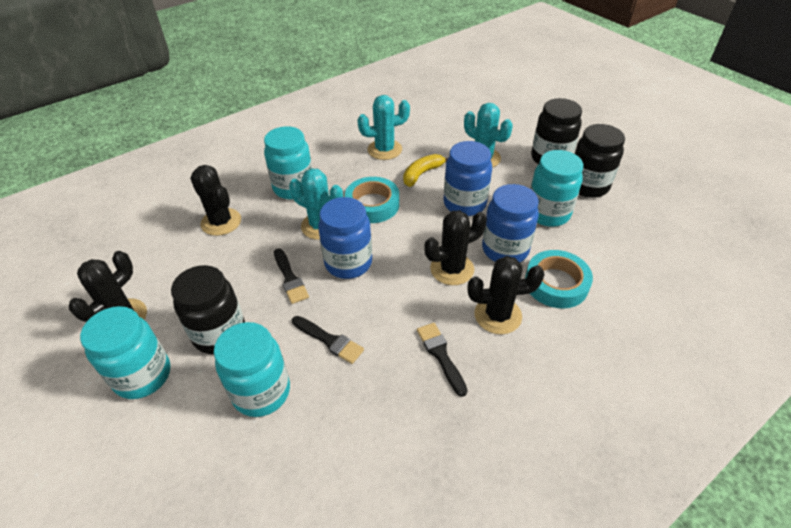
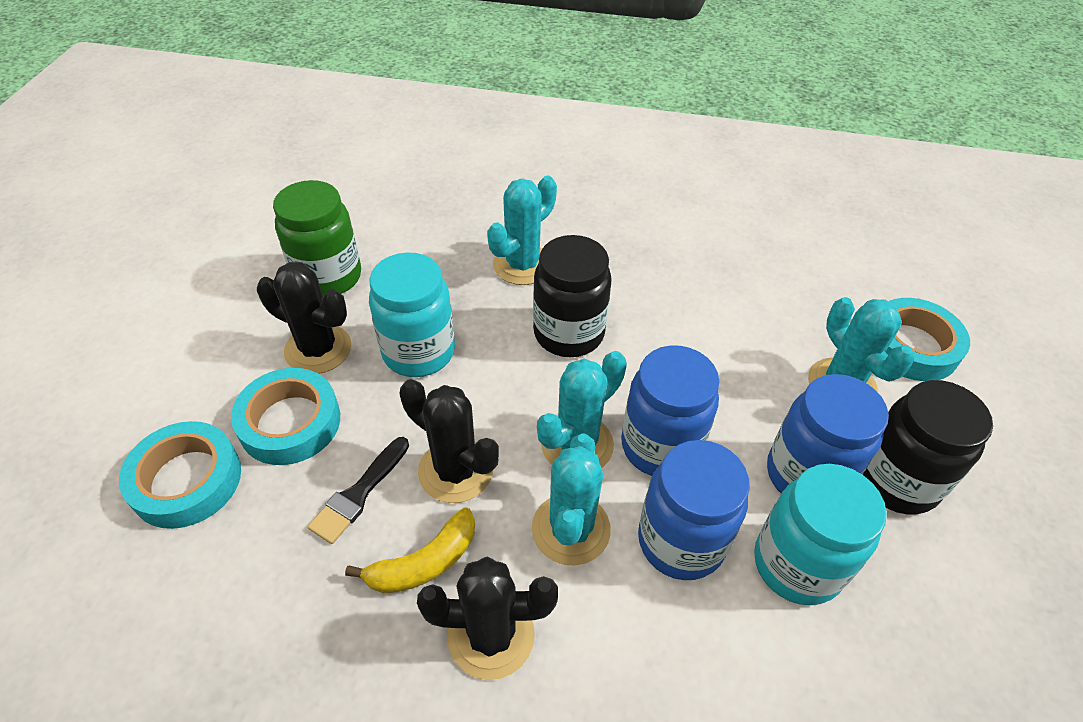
black brush: [274,248,309,304] [292,316,364,364] [417,323,468,397] = 3 -> [308,437,409,544] = 1
black cactus: [69,251,147,322] [190,165,241,236] [424,210,487,285] [468,256,545,334] = 4 -> [257,262,351,374] [399,379,499,503] [417,557,558,680] = 3
black jar: [171,265,245,354] [531,98,582,164] [574,124,625,198] = 3 -> [533,235,612,357] [862,380,993,515] = 2
green jar: none = 0 -> [273,180,361,296] = 1
turquoise cactus: [289,169,343,240] [357,95,410,160] [464,103,513,168] = 3 -> [487,176,557,285] [532,433,611,566] [537,351,627,468] [808,297,915,392] = 4
turquoise jar: [80,306,170,399] [214,322,290,417] [264,126,312,200] [530,150,583,227] = 4 -> [369,252,455,377] [754,464,887,605] = 2
turquoise tape: [345,177,399,223] [525,250,593,309] = 2 -> [119,421,241,529] [231,368,340,465] [886,298,970,381] = 3

